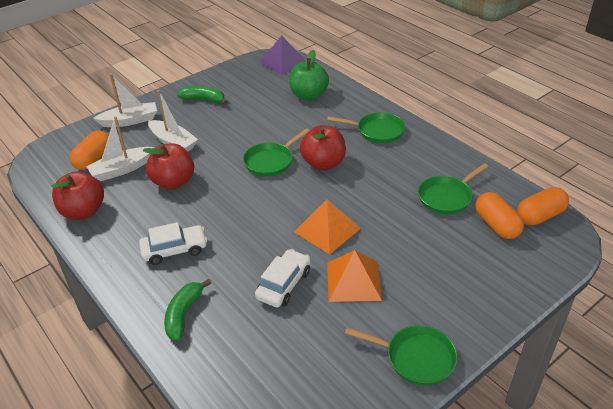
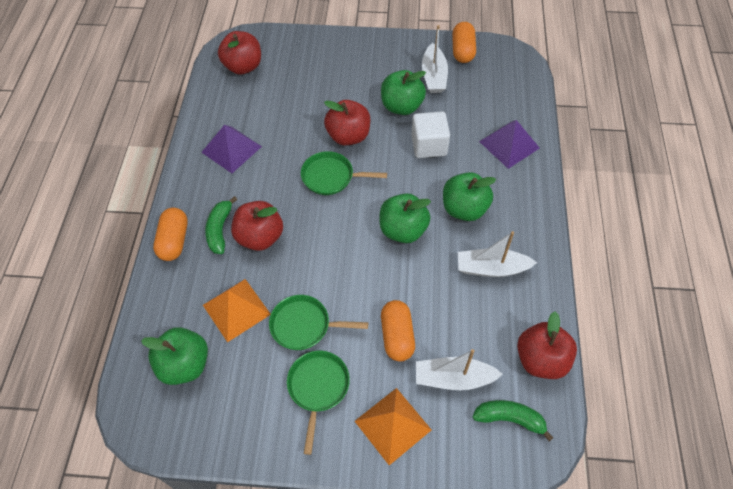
green apple: [289,50,329,100] = 1 -> [141,327,208,385] [380,193,431,243] [381,70,426,115] [443,172,496,221] = 4
green pan: [243,129,310,176] [327,112,405,143] [345,325,458,386] [418,163,489,214] = 4 -> [269,295,368,350] [287,351,350,455] [301,151,387,195] = 3
purple pyramid: [259,35,306,75] = 1 -> [201,125,262,173] [479,120,540,169] = 2
red apple: [52,171,104,220] [143,143,194,189] [300,125,346,171] = 3 -> [218,31,261,75] [231,201,283,251] [324,100,370,146] [517,311,577,379] = 4
white car: [139,222,207,265] [255,249,311,308] = 2 -> none = 0
white cube: none = 0 -> [411,111,450,158] = 1

